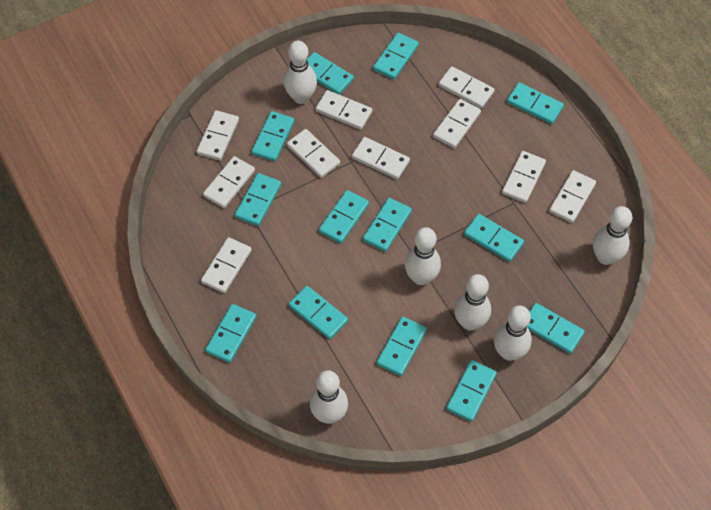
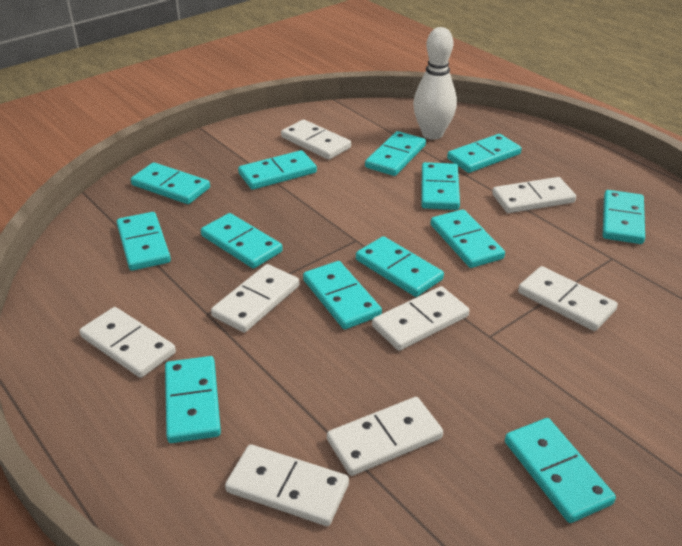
white bowling pin: [284,41,317,104] [310,370,348,424] [405,227,441,285] [454,274,491,331] [494,305,532,361] [593,206,632,265] = 6 -> [413,27,457,140] = 1
white domino: [196,110,239,160] [201,237,252,293] [203,156,255,208] [287,129,340,178] [315,90,372,130] [352,137,410,179] [433,99,481,148] [438,66,495,108] [502,151,546,203] [549,170,596,223] = 10 -> [80,307,176,378] [211,264,299,333] [225,444,349,526] [281,119,351,160] [327,397,443,476] [372,286,469,351] [492,177,576,213] [518,266,618,331] = 8

